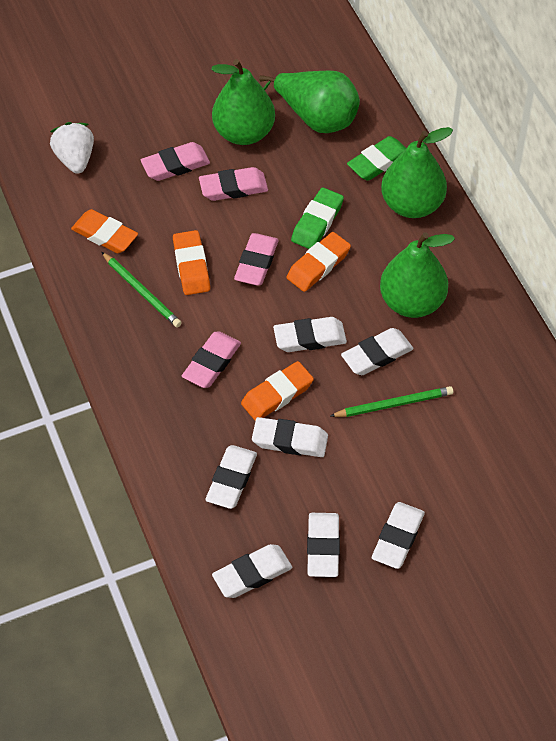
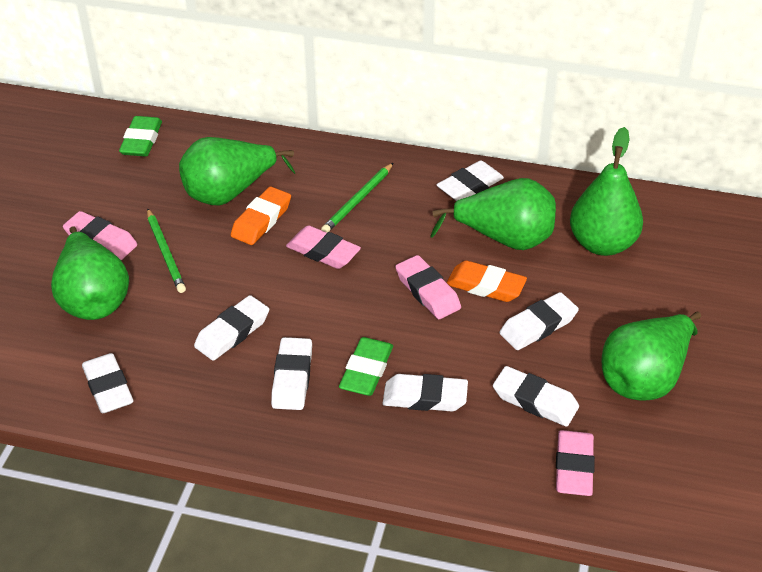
green pear: [211,59,275,145] [259,70,360,133] [380,232,455,318] [381,127,453,218] = 4 -> [51,226,129,320] [179,137,295,206] [430,178,556,250] [570,127,643,256] [602,311,701,401] = 5
orange eraser: [71,209,138,253] [173,230,210,295] [241,361,314,421] [287,232,351,292] = 4 -> [231,186,291,245] [447,261,527,302] = 2
white strawberry: [50,122,94,174] = 1 -> none = 0

